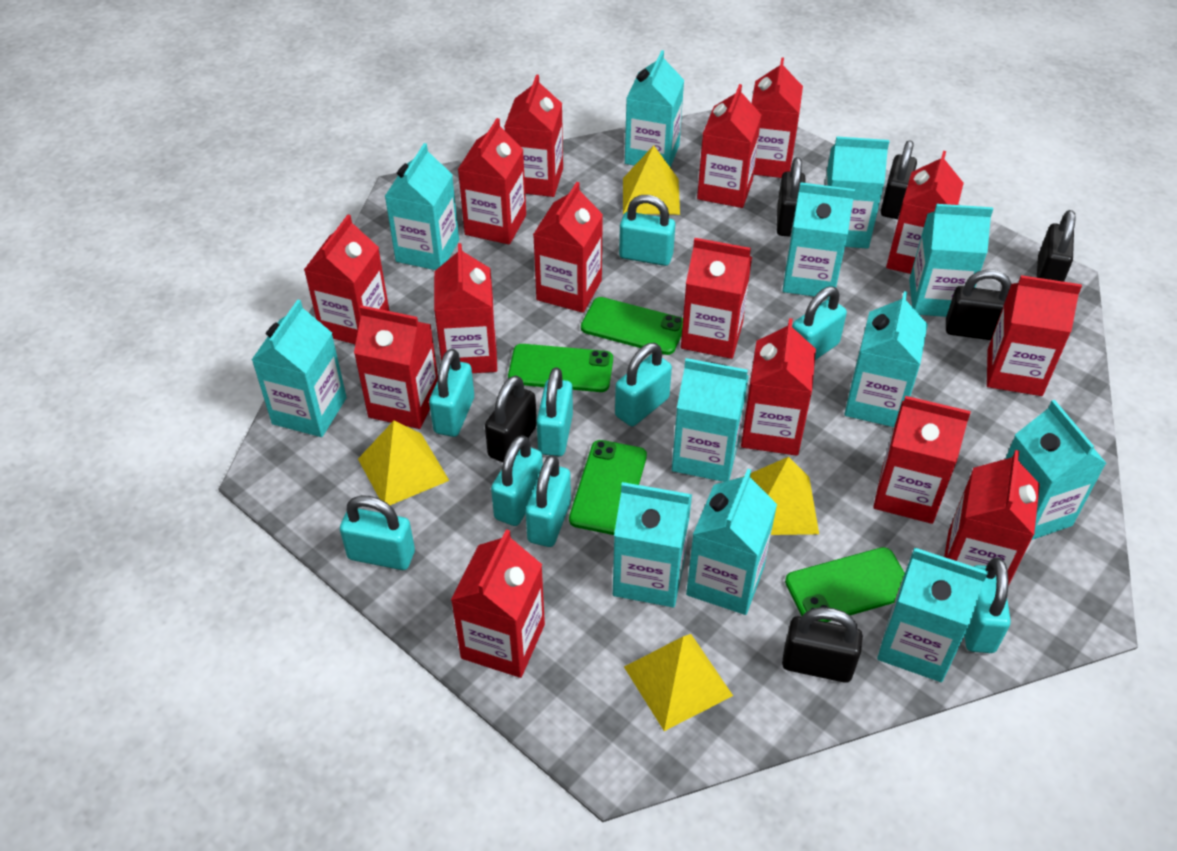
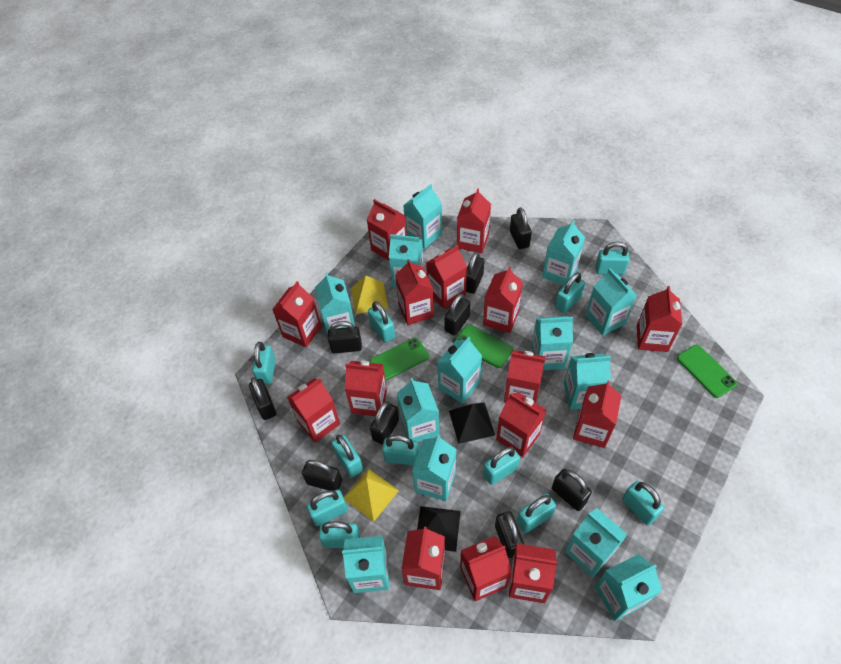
black padlock: [485,375,537,462] [777,157,805,237] [782,607,863,683] [881,140,917,219] [946,269,1012,340] [1037,210,1076,282] = 6 -> [249,377,276,420] [302,460,342,491] [328,321,362,353] [370,401,399,445] [444,293,470,335] [466,251,484,294] [495,511,524,558] [510,207,532,249] [552,469,592,511] = 9
black pyramid: none = 0 -> [417,506,461,552] [449,403,495,444] = 2
green phone: [508,344,613,392] [569,440,647,535] [581,297,683,355] [785,547,905,622] = 4 -> [370,338,429,381] [454,325,513,368] [677,345,737,398] = 3
turquoise carton: [252,300,347,437] [385,143,459,270] [613,482,692,607] [625,50,684,167] [672,358,749,482] [686,469,777,615] [783,182,855,299] [824,136,889,249] [844,291,928,427] [877,548,988,682] [909,204,993,317] [1005,400,1107,540] = 12 -> [315,272,355,335] [342,536,389,593] [389,234,424,288] [397,378,439,442] [403,184,442,249] [412,435,456,501] [437,337,482,404] [532,316,573,370] [542,220,585,286] [564,353,611,410] [565,508,628,577] [586,268,637,336] [595,554,662,621] = 13
turquoise padlock: [340,495,415,570] [429,349,474,437] [491,435,543,526] [526,455,571,547] [537,367,573,456] [615,343,672,426] [619,195,675,266] [792,286,847,360] [965,558,1011,653] = 9 -> [252,342,276,384] [307,489,348,526] [319,521,360,548] [332,435,363,477] [368,301,395,343] [382,435,419,466] [483,447,520,485] [517,494,556,533] [555,272,585,313] [595,242,630,275] [622,481,664,525] = 11
yellow pyramid: [358,420,449,505] [623,145,680,215] [624,634,733,731] [740,457,819,535] = 4 -> [344,468,399,522] [351,276,389,314] = 2

